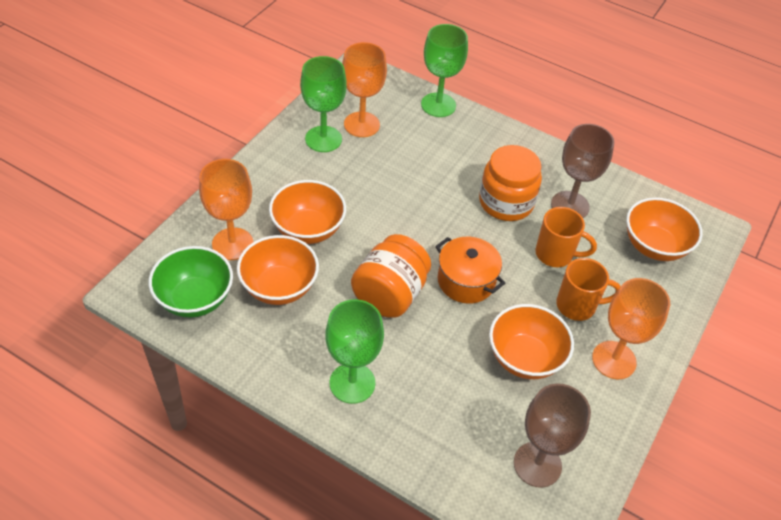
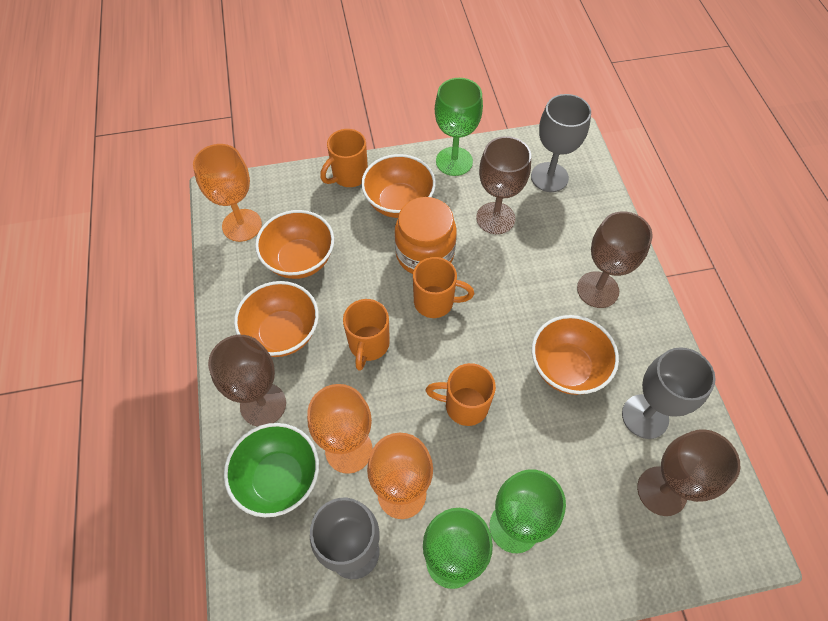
brown goblet: [514,383,591,488] [551,124,614,218] = 2 -> [208,335,286,427] [476,136,531,234] [577,211,653,308] [637,429,740,516] = 4
grey goblet: none = 0 -> [310,498,380,579] [531,94,591,192] [622,347,716,439] = 3
orange jar: [351,234,431,318] [479,145,542,221] = 2 -> [395,197,457,274] = 1
orange mug: [535,207,597,267] [556,258,621,321] = 2 -> [320,129,368,187] [343,299,390,371] [413,257,474,318] [425,363,496,426] = 4
orange pot: [435,237,505,304] = 1 -> none = 0

